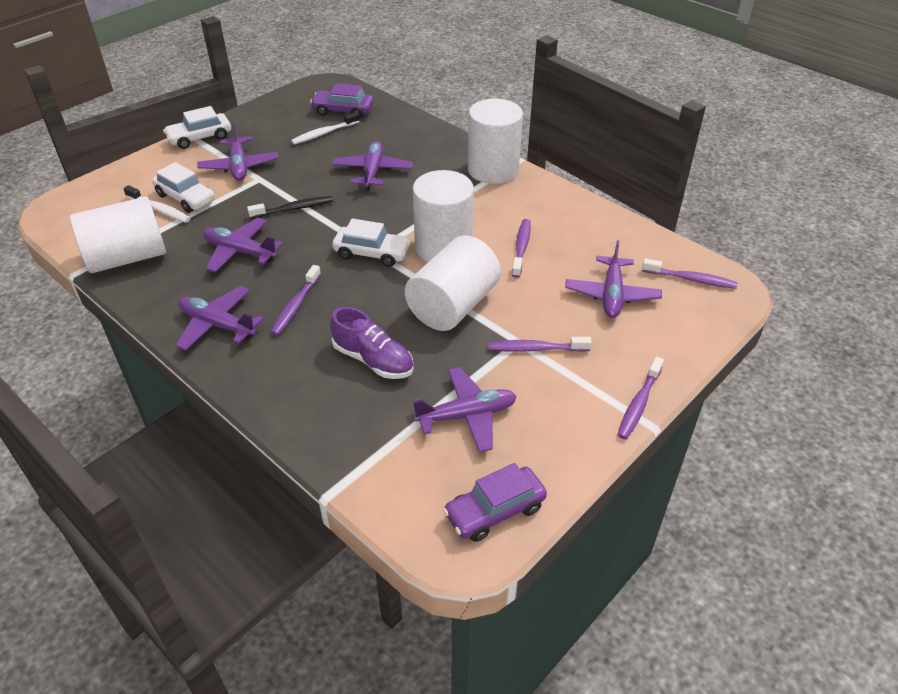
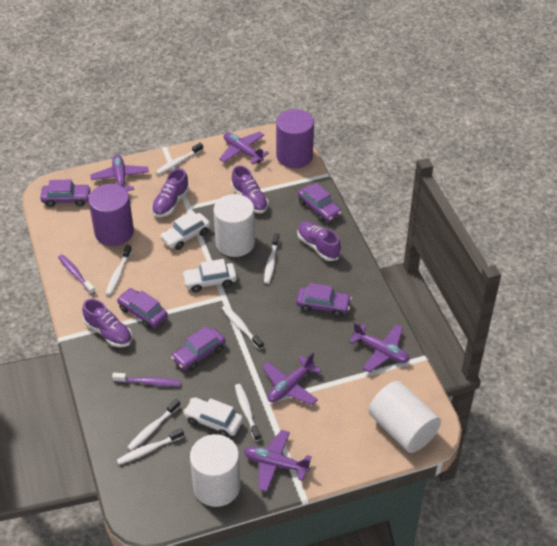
black toothbrush: [247,196,333,219] = 1 -> none = 0
purple car: [310,83,373,119] [443,463,547,542] = 2 -> [40,179,91,207] [117,288,168,329] [171,326,226,371] [296,283,352,317] [298,183,342,222] = 5
purple cylinder: none = 0 -> [89,184,134,246] [276,109,314,168] = 2
purple plane: [176,286,264,351] [197,122,278,181] [203,218,283,273] [332,141,413,190] [413,367,517,452] [565,240,662,318] = 6 -> [90,154,149,191] [219,132,269,164] [244,430,312,492] [262,352,321,405] [349,323,409,372] = 5
purple shoe: [330,307,414,379] = 1 -> [82,299,132,347] [151,168,189,217] [231,165,268,213] [297,221,341,261] = 4
purple toothbrush: [270,265,321,336] [488,337,592,352] [512,219,531,278] [617,357,664,439] [642,258,737,289] = 5 -> [58,254,95,295] [112,373,181,386] = 2
white cylinder: [70,197,166,273] [405,235,501,331] [413,170,474,262] [468,99,523,184] = 4 -> [190,434,241,507] [213,194,255,257] [369,381,441,453] = 3
white toothbrush: [123,185,190,223] [291,112,359,145] = 2 -> [106,245,132,296] [117,428,184,465] [127,399,180,451] [156,143,203,175] [222,305,264,350] [235,384,261,441] [264,233,279,284] = 7

